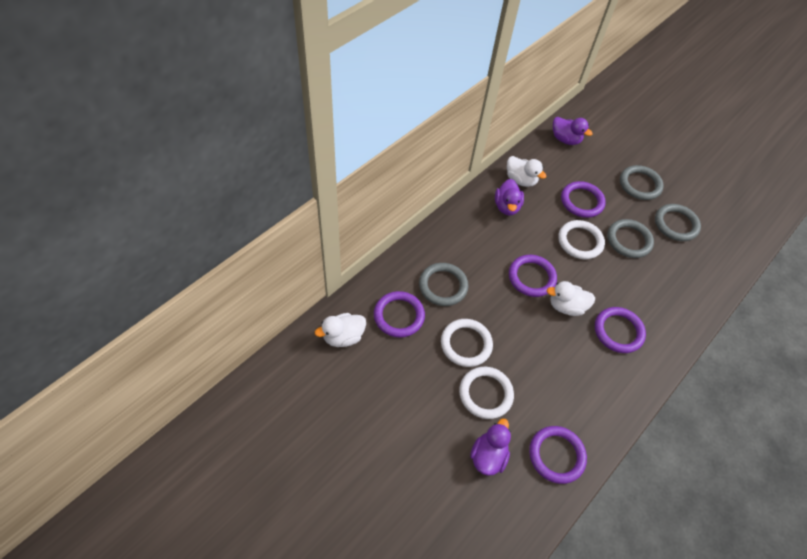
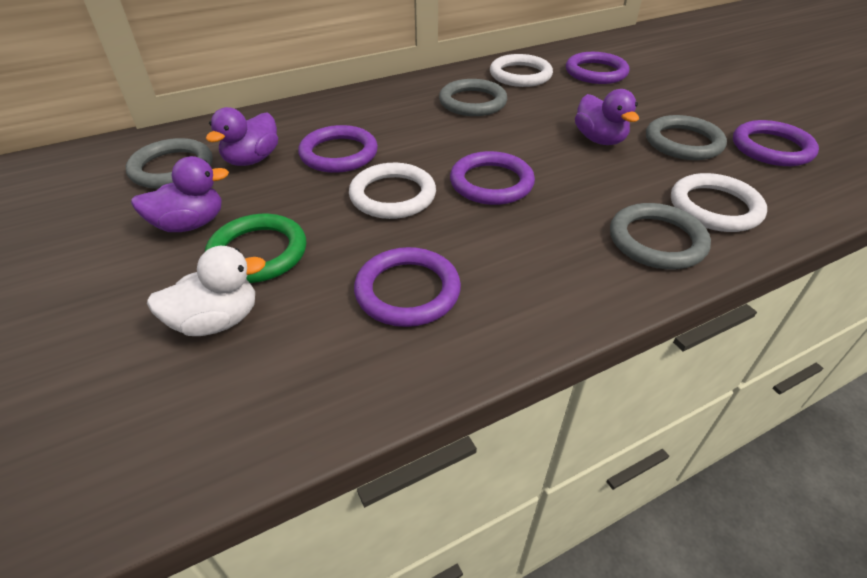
green ring: none = 0 -> [205,214,306,283] = 1
white duck: [315,313,366,347] [507,156,547,187] [547,281,595,316] = 3 -> [147,246,266,336] = 1

